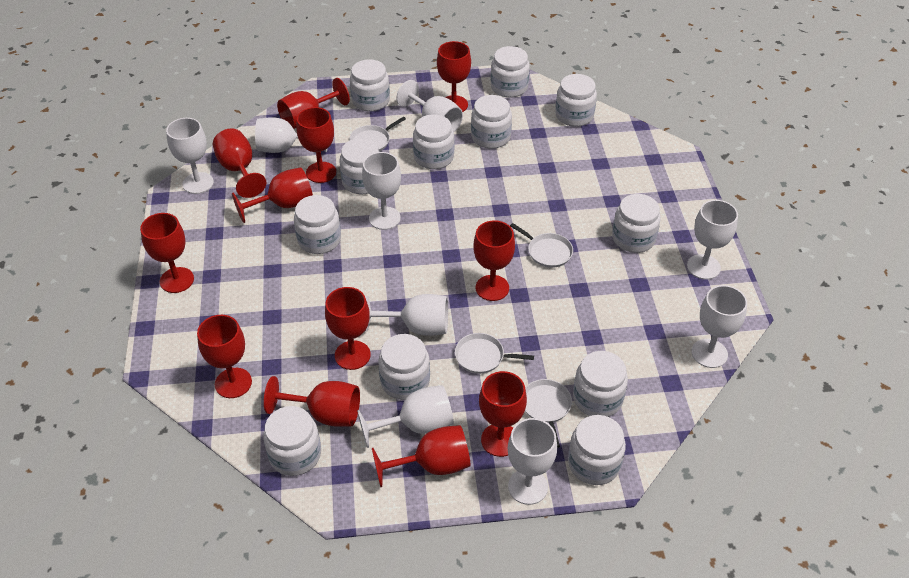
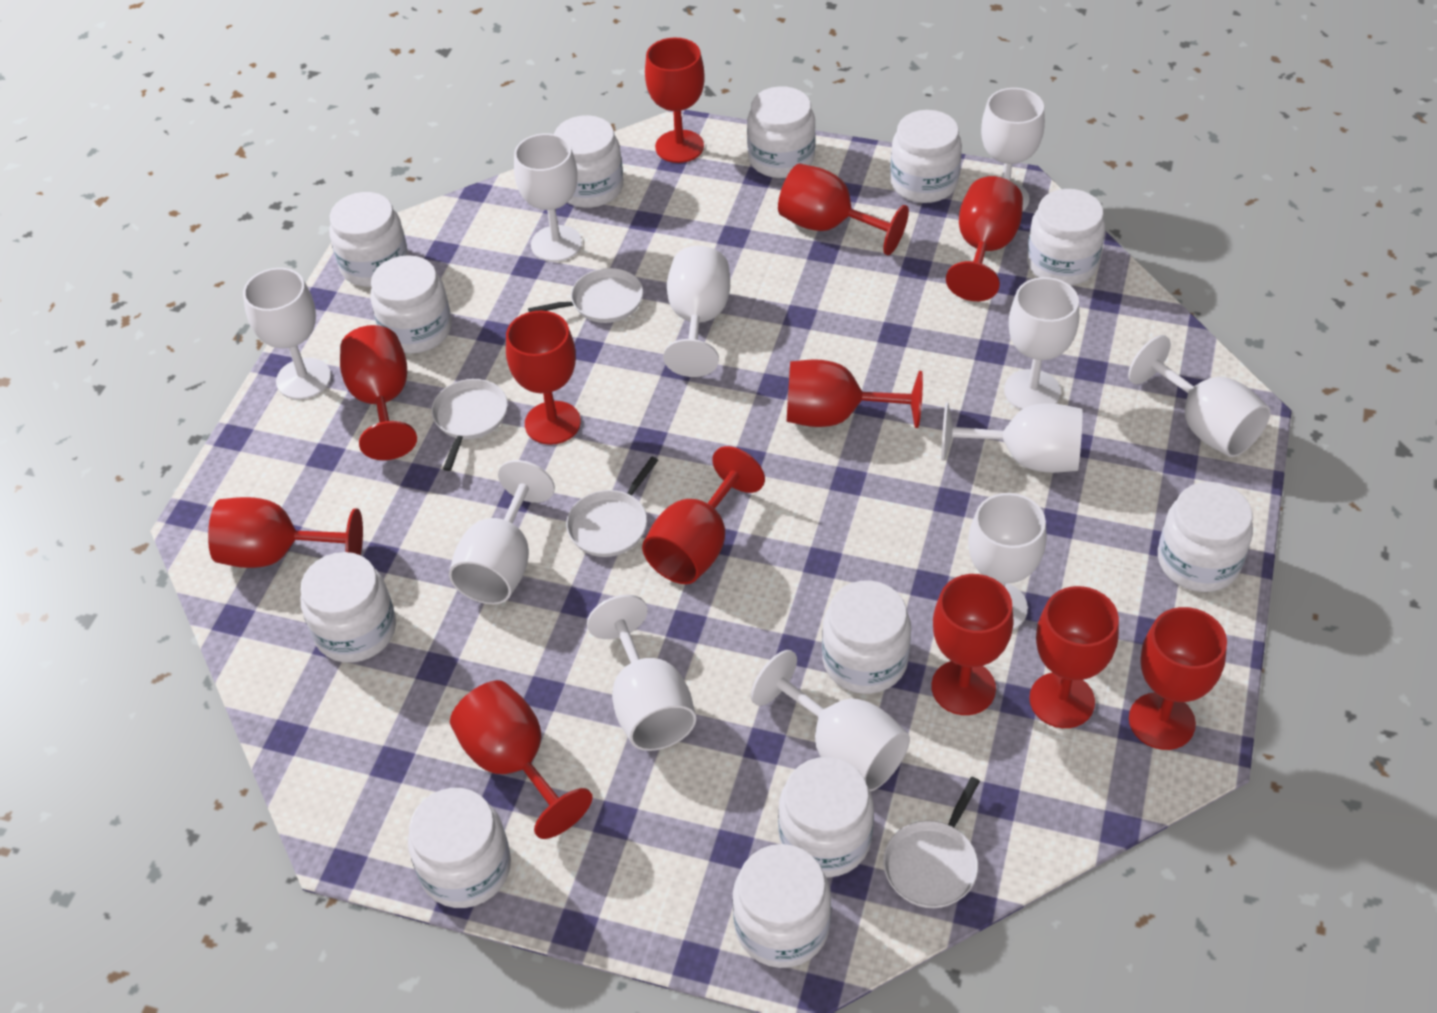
white goblet: [166,118,214,194] [255,117,327,153] [357,385,454,448] [362,152,401,230] [365,294,448,336] [396,80,463,132] [508,418,557,505] [687,200,738,280] [692,285,747,368] = 9 -> [243,268,331,399] [449,460,555,604] [514,133,582,262] [587,595,696,751] [663,246,730,377] [751,650,910,792] [941,402,1083,473] [968,493,1047,630] [981,88,1045,212] [1004,277,1079,410] [1128,335,1271,457] = 11

